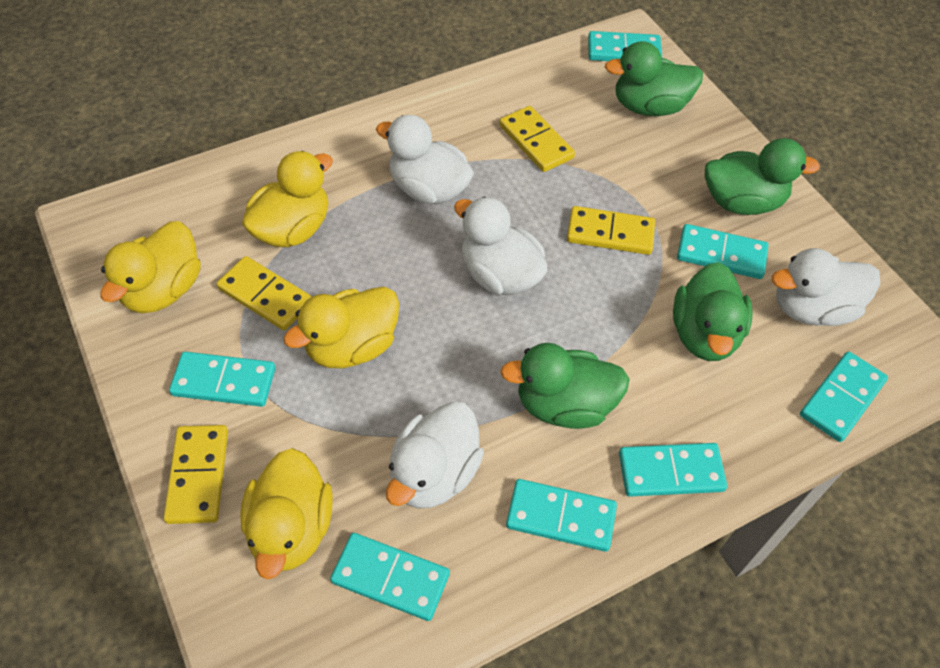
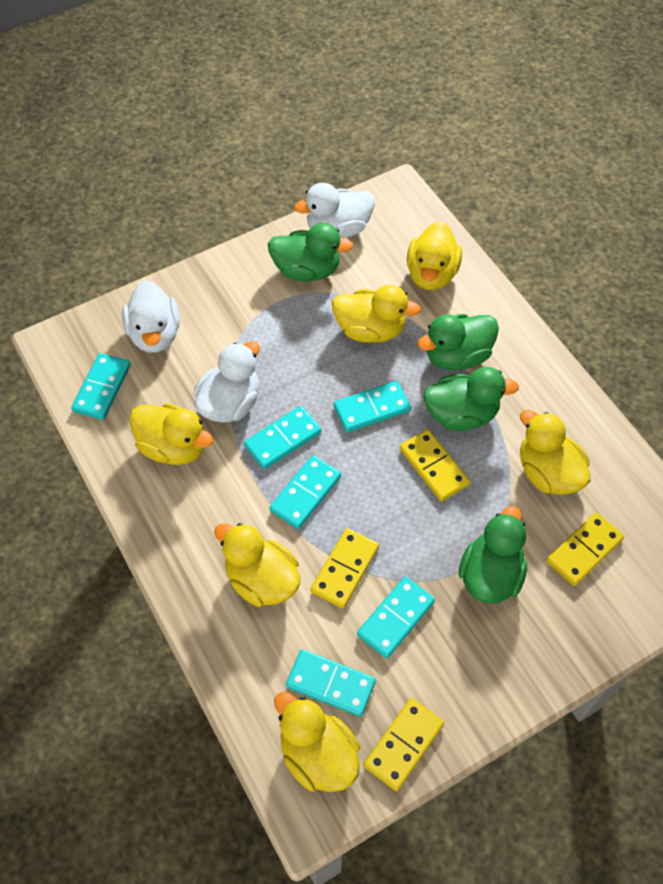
turquoise domino: [169,352,275,407] [330,533,450,621] [506,479,617,552] [588,31,662,61] [619,443,727,497] [677,224,768,279] [800,351,888,442] = 7 -> [71,353,131,420] [244,406,321,469] [269,455,341,529] [286,649,376,717] [334,381,411,432] [357,577,435,658] = 6
white duck: [376,115,474,204] [386,402,484,509] [454,196,548,295] [772,248,880,326] = 4 -> [122,280,180,353] [193,341,260,422] [294,183,375,238] = 3
yellow duck: [100,221,201,313] [240,448,333,580] [242,151,333,247] [283,287,399,368] = 4 -> [129,403,213,465] [214,523,300,607] [274,692,360,792] [332,285,421,343] [407,222,462,290] [520,410,590,495] = 6

